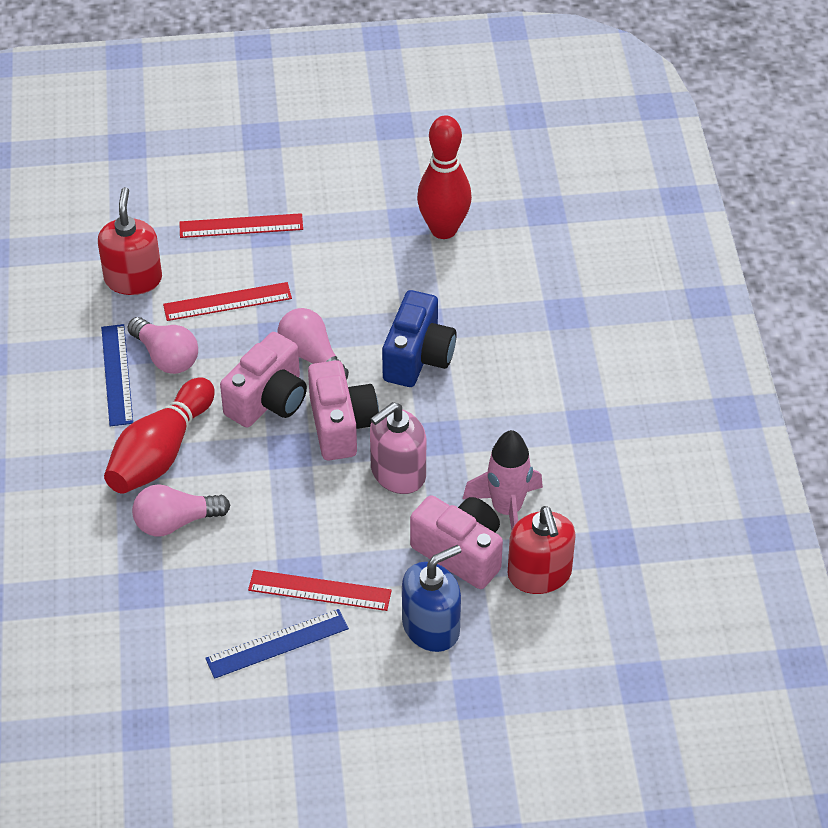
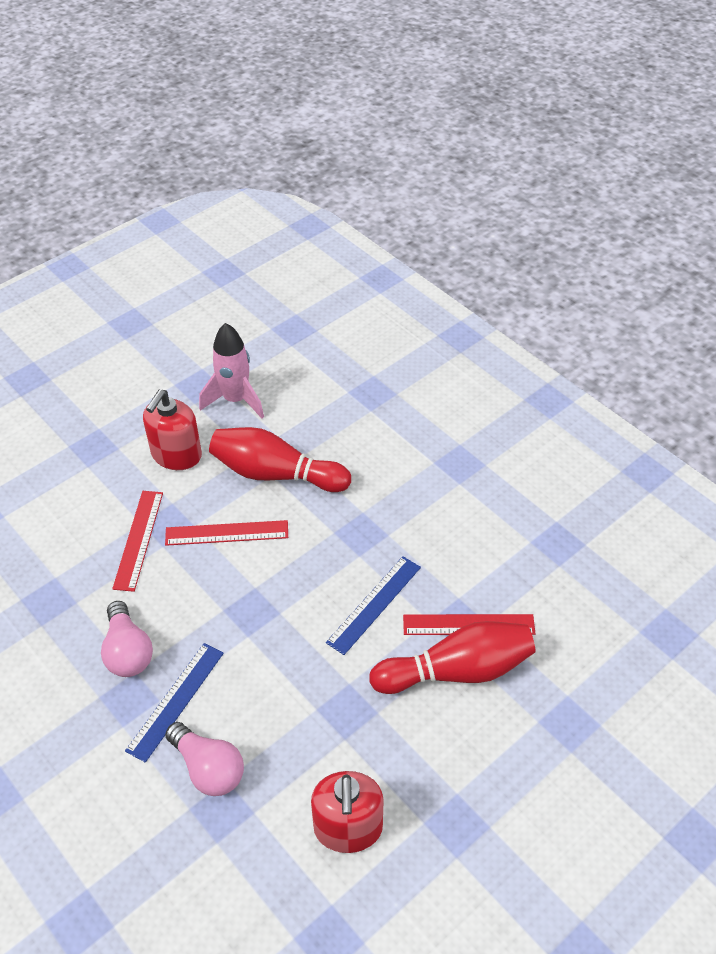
blue camera: [382,290,457,387] = 1 -> none = 0
blue soap dispenser: [402,545,461,652] = 1 -> none = 0
pink camera: [220,332,307,427] [308,360,379,460] [410,495,503,589] = 3 -> none = 0
pink light bulb: [127,317,198,374] [132,484,230,537] [278,308,349,380] = 3 -> [101,601,153,677] [165,722,244,796] = 2
pink soap dispenser: [370,402,426,494] = 1 -> none = 0

